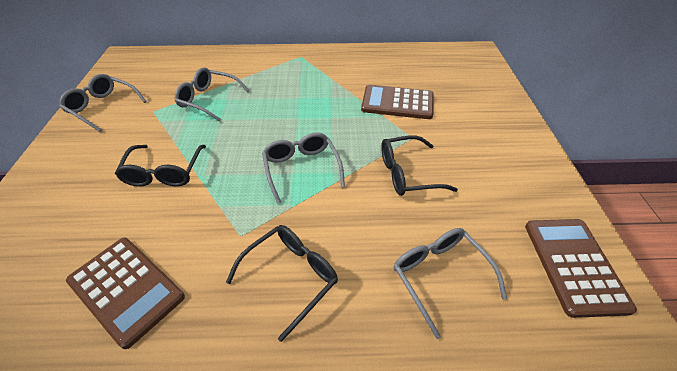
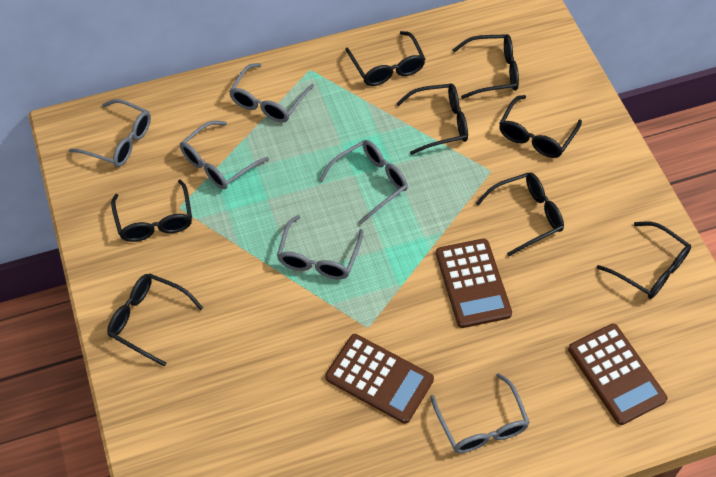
black glasses: [115,145,206,187] [226,225,338,342] [381,135,458,196] = 3 -> [107,273,203,366] [111,180,192,242] [345,31,425,86] [396,84,468,155] [453,34,519,99] [476,173,564,256] [499,95,582,158] [597,221,691,299] = 8
grey glasses: [59,74,147,132] [175,67,249,122] [262,132,345,204] [394,228,507,339] = 4 -> [69,99,151,167] [180,121,269,189] [229,63,314,122] [277,215,363,279] [320,140,408,224] [430,373,530,453] = 6

